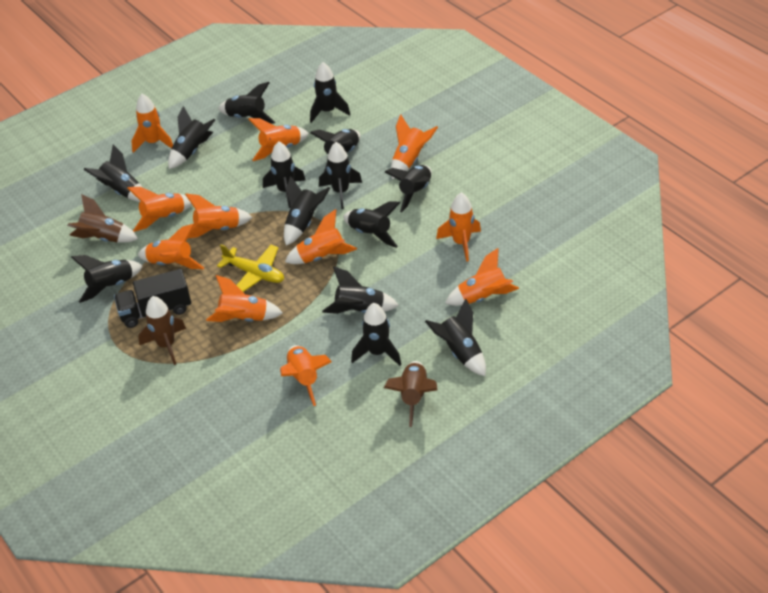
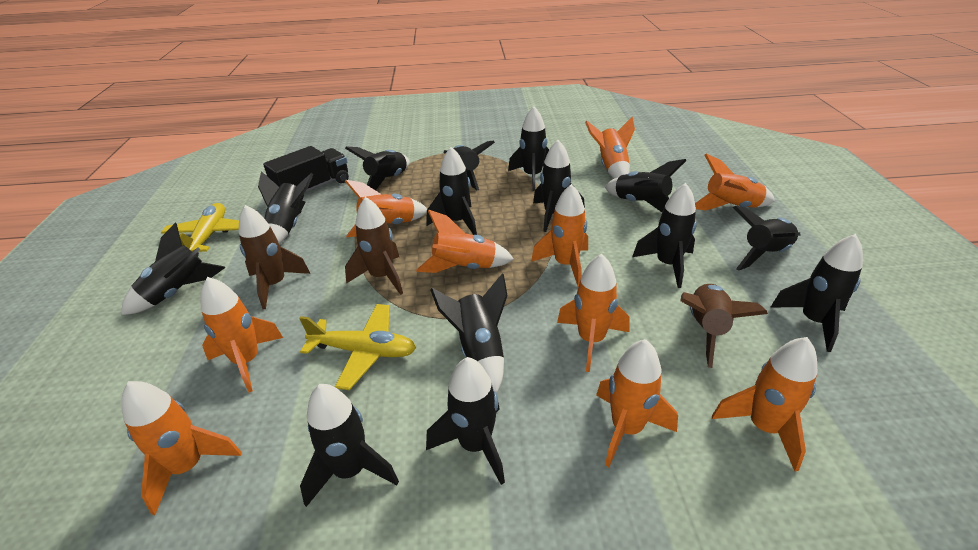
orange rocket: [128,187,192,232] [131,94,173,153] [138,224,204,269] [185,194,252,238] [206,275,283,322] [248,118,309,161] [280,345,332,406] [285,209,357,264] [391,114,438,179] [436,193,481,262] [445,248,519,306] = 11 -> [121,381,242,515] [201,277,283,392] [345,180,427,237] [416,210,514,273] [531,184,588,287] [557,254,630,372] [585,117,635,179] [596,339,678,467] [695,154,775,211] [712,337,818,472] = 10
yellow plane: [217,244,284,292] = 1 -> [161,203,239,257] [299,304,416,390] = 2

